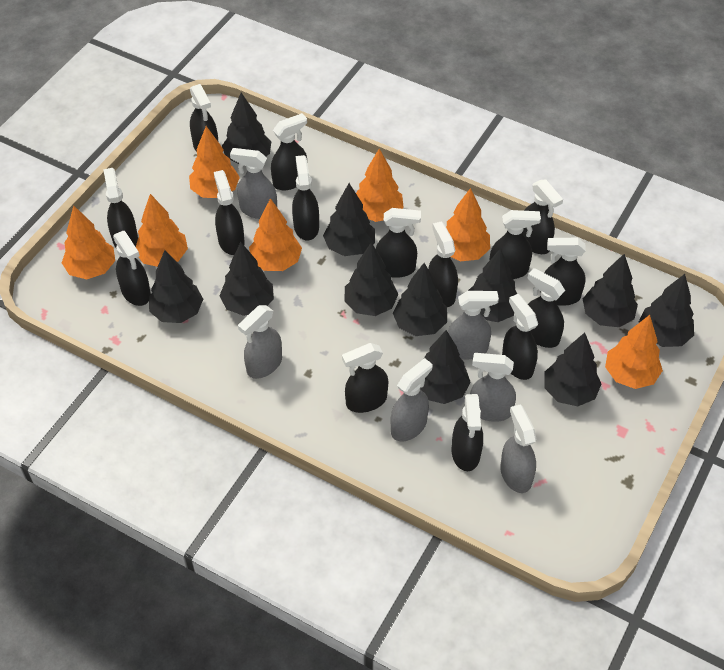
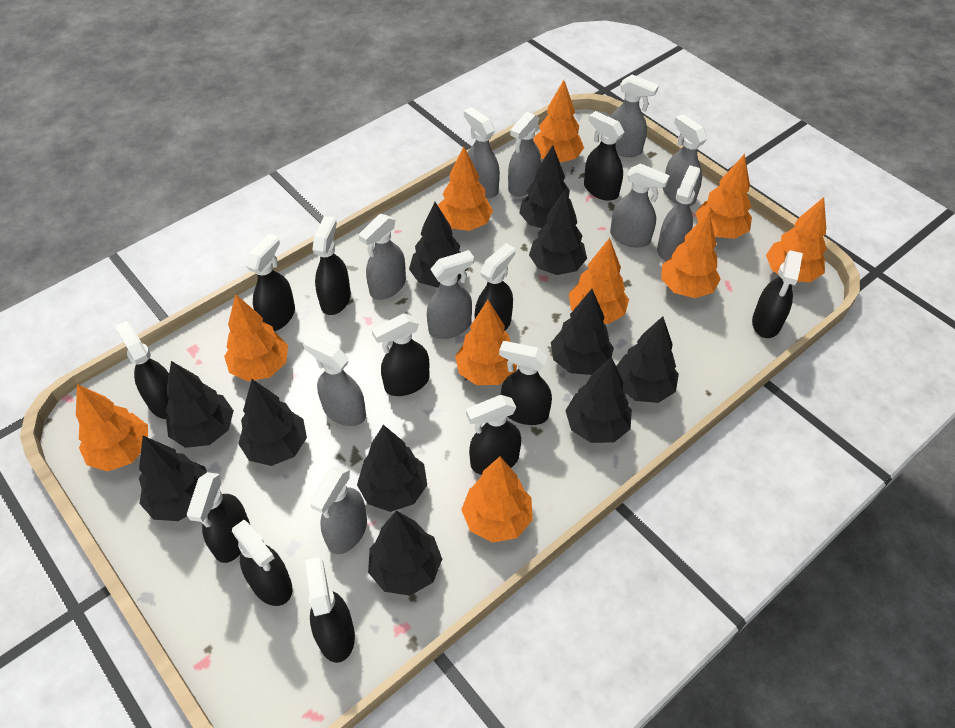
black spray bottle: [103,168,138,248] [113,231,151,306] [190,84,218,152] [214,170,245,255] [271,113,307,190] [292,155,319,240] [342,343,388,413] [376,208,421,278] [428,221,458,307] [452,394,483,471] [489,210,541,279] [502,294,538,380] [523,179,563,254] [528,268,565,348] [540,238,586,306] = 15 -> [115,321,169,419] [186,472,250,563] [232,520,292,606] [246,234,295,331] [305,557,355,663] [313,216,351,315] [372,313,429,396] [466,395,521,475] [475,243,515,331] [499,341,552,425] [584,111,624,201] [752,251,803,338] = 12
grey spray bottle: [230,148,277,219] [238,305,282,379] [390,358,432,441] [448,291,499,359] [470,353,516,422] [500,404,536,493] = 6 -> [303,336,366,426] [310,465,367,554] [358,214,406,300] [427,250,474,339] [464,107,500,198] [508,112,541,197] [610,74,659,157] [610,163,670,247] [657,165,700,261] [663,114,707,206] = 10
orange tree: [62,206,115,279] [136,194,188,267] [189,126,240,198] [249,198,302,271] [356,149,404,222] [446,188,490,261] [605,315,663,389] = 7 -> [76,384,148,471] [224,294,288,381] [438,146,493,231] [455,300,517,385] [461,457,533,543] [533,80,584,163] [569,238,629,324] [661,212,721,298] [695,154,752,239] [766,197,827,282] = 10

